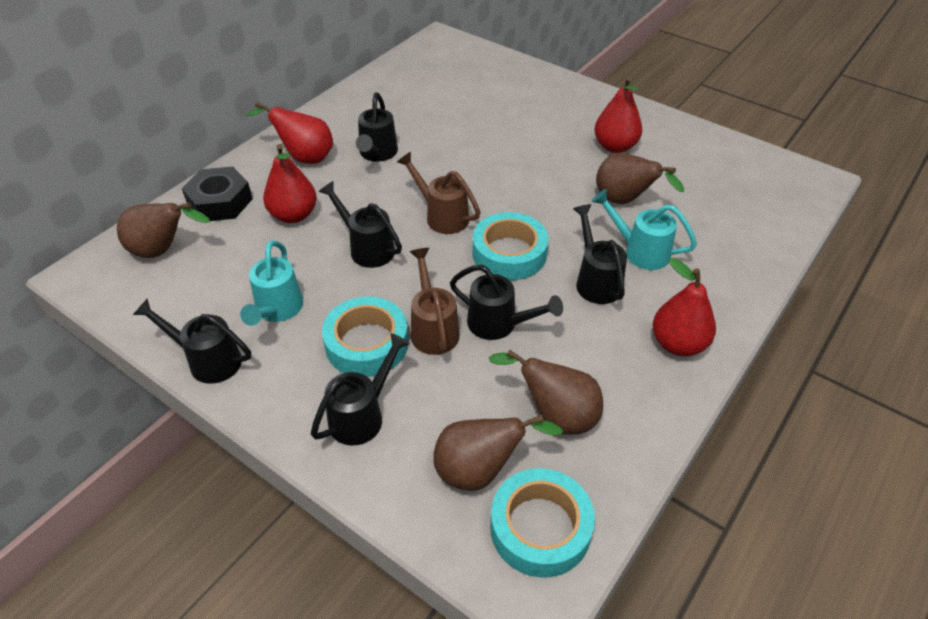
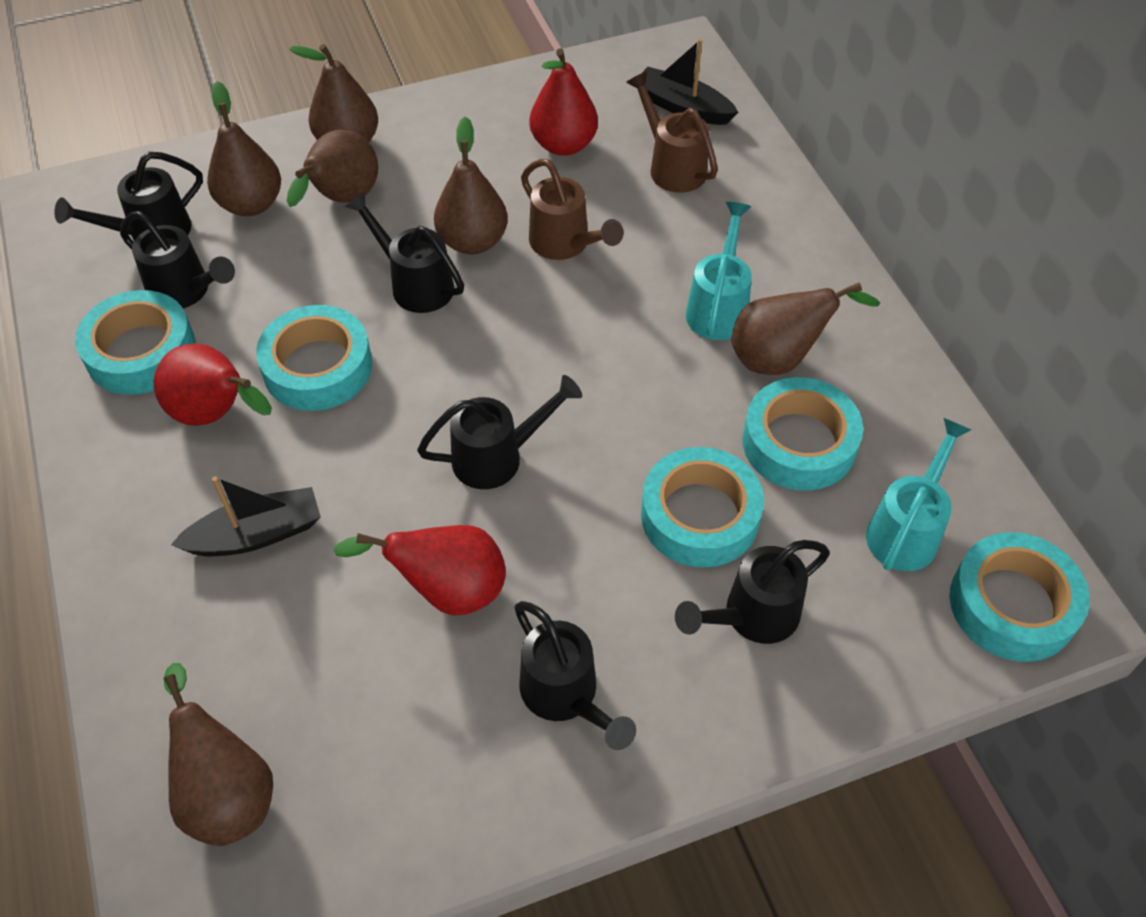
black boat: none = 0 -> [171,476,321,556] [642,39,738,125] = 2
black nut: [182,167,253,221] = 1 -> none = 0
brown pear: [117,203,210,258] [433,415,563,491] [489,349,603,435] [596,153,684,204] = 4 -> [164,663,273,846] [207,81,281,216] [287,130,378,207] [289,44,378,142] [434,117,508,254] [731,282,880,375] = 6
red pear: [247,102,333,164] [263,144,317,223] [594,77,642,153] [653,258,716,356] = 4 -> [154,343,272,426] [333,525,506,616] [529,48,598,156] = 3
turquoise tape: [322,297,408,377] [473,212,549,280] [490,468,595,578] = 3 -> [75,290,196,395] [256,305,372,411] [641,447,764,568] [742,377,863,491] [949,532,1090,662] = 5

